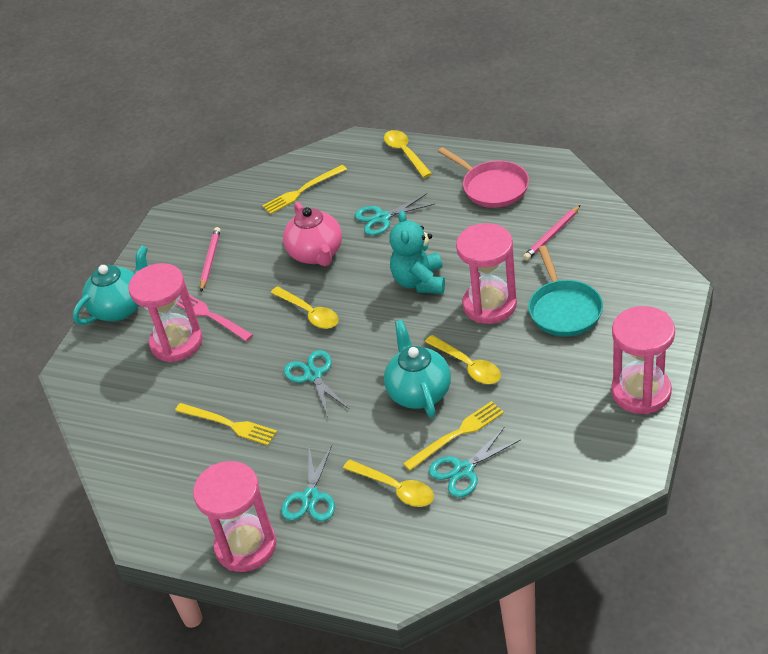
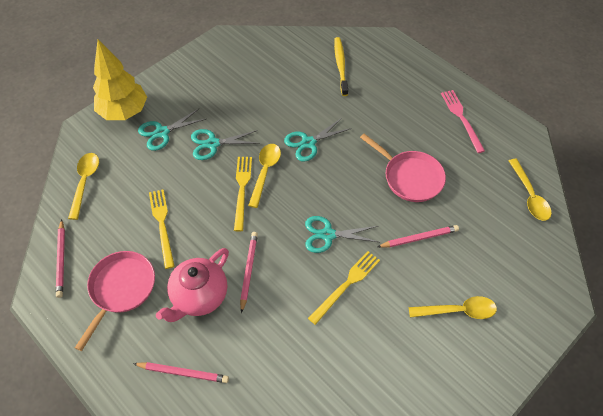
pink hourglass: [128,263,203,362] [193,461,276,572] [456,223,517,324] [611,306,675,414] = 4 -> none = 0
pink pan: [438,147,529,208] = 1 -> [75,251,155,351] [360,134,446,202] = 2
pink pencil: [200,227,221,291] [523,205,580,260] = 2 -> [56,219,65,298] [133,362,229,383] [240,232,258,313] [377,225,459,248] = 4
turquoise pan: [528,246,603,337] = 1 -> none = 0
turquoise teapot: [73,245,148,325] [384,320,451,418] = 2 -> none = 0
turquoise teddy bear: [389,211,445,294] = 1 -> none = 0
yellow toothbrush: none = 0 -> [334,37,348,96] = 1
yellow tree: none = 0 -> [93,40,147,120] = 1

